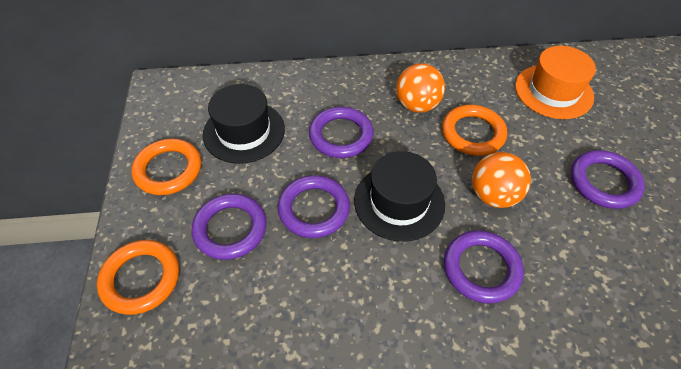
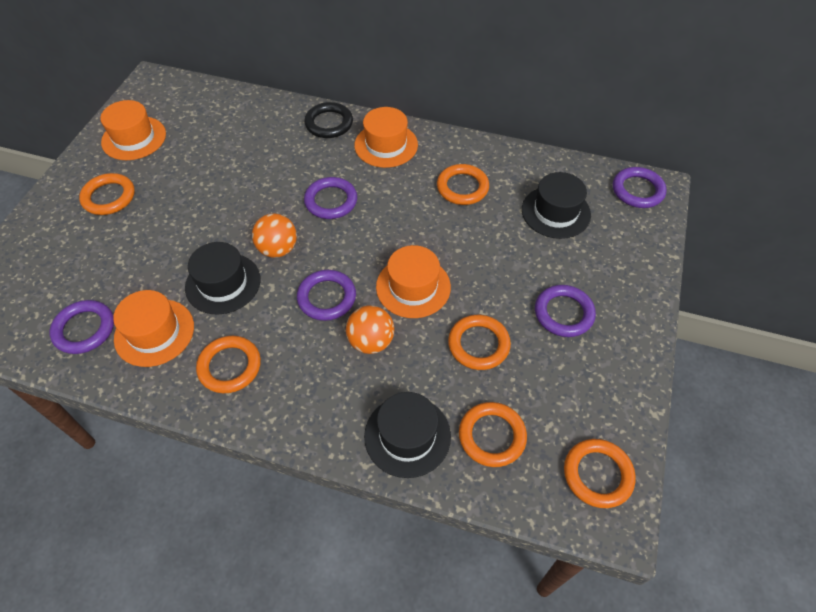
black hat: [203,84,285,164] [354,151,445,242] = 2 -> [185,242,260,314] [364,392,451,478] [522,172,591,239] = 3
black ring: none = 0 -> [304,102,353,138] = 1
orange hat: [515,46,596,119] = 1 -> [100,100,166,160] [113,290,194,367] [354,107,418,168] [376,245,451,318] = 4
orange ring: [97,240,179,315] [131,139,201,195] [442,105,507,156] = 3 -> [79,173,135,215] [196,336,261,393] [437,164,489,205] [448,315,511,370] [459,402,527,467] [564,439,636,508] = 6

